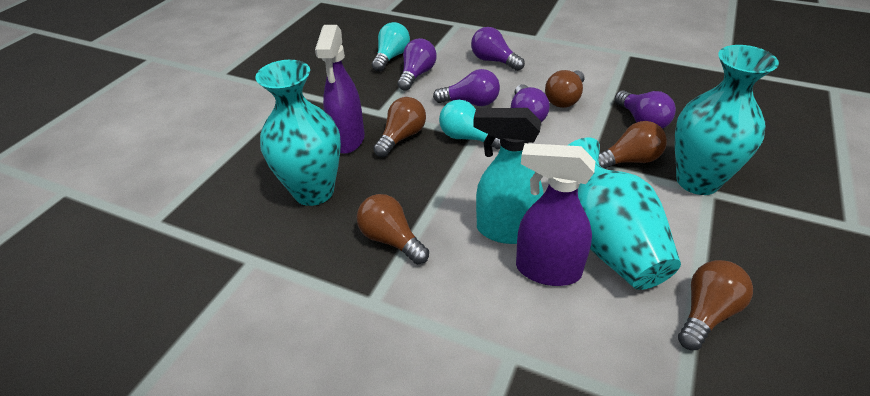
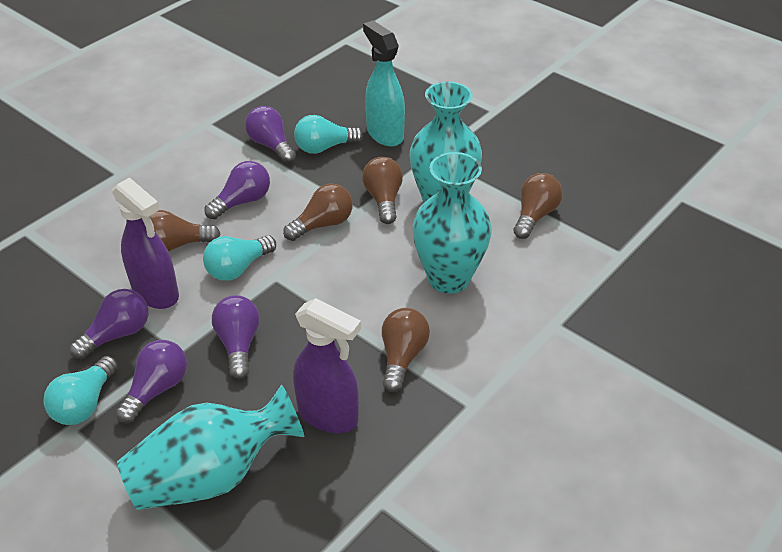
turquoise light bulb: [372,22,410,72] [439,100,501,150] = 2 -> [44,356,118,425] [203,235,276,281] [294,115,364,154] = 3

